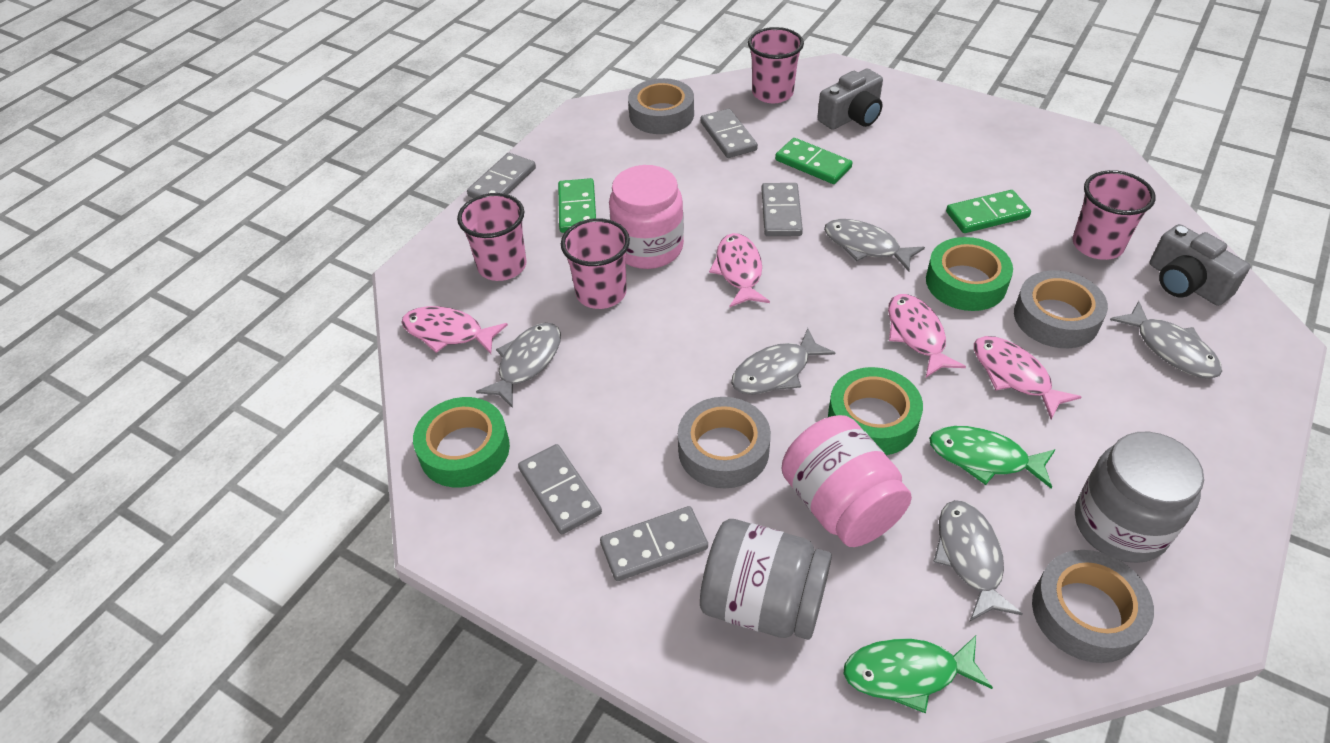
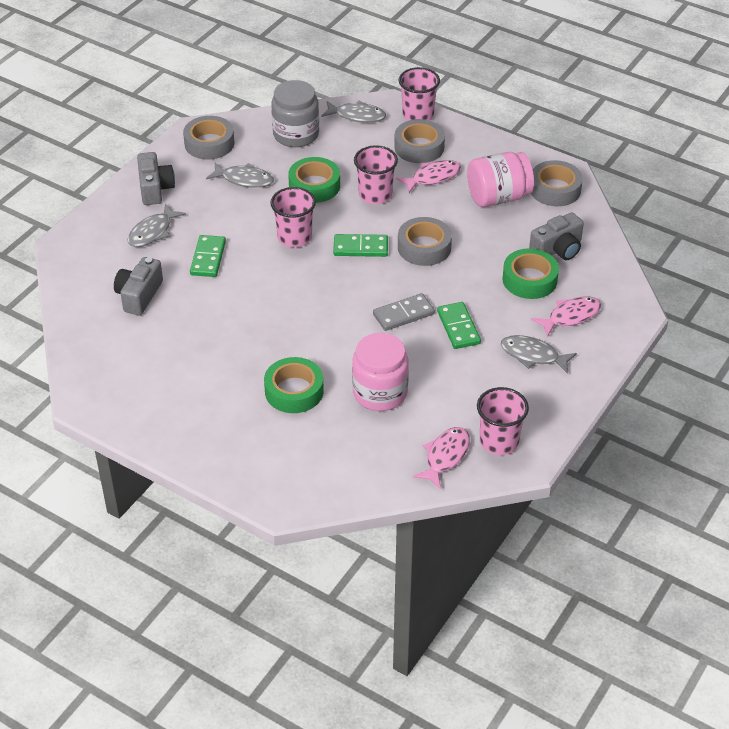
green fish: [843,636,993,713] [929,426,1056,489] = 2 -> none = 0
grey camera: [817,69,883,130] [1150,224,1251,306] = 2 -> [114,257,163,315] [137,152,175,205] [529,212,584,260] = 3
grey domino: [467,153,536,198] [518,444,602,534] [600,506,708,581] [700,109,758,158] [761,183,803,236] = 5 -> [373,293,435,331] = 1
grey fish: [476,323,561,408] [731,328,835,395] [824,219,925,272] [933,500,1023,621] [1110,301,1222,379] = 5 -> [127,203,186,247] [206,162,274,188] [321,100,386,123] [501,335,577,374] = 4
grey jar: [700,519,832,640] [1075,432,1204,563] = 2 -> [271,80,319,147] = 1
pink fish: [401,306,508,354] [709,233,770,307] [888,294,966,378] [974,336,1082,420] = 4 -> [396,160,461,193] [413,427,470,489] [531,296,601,337] = 3

